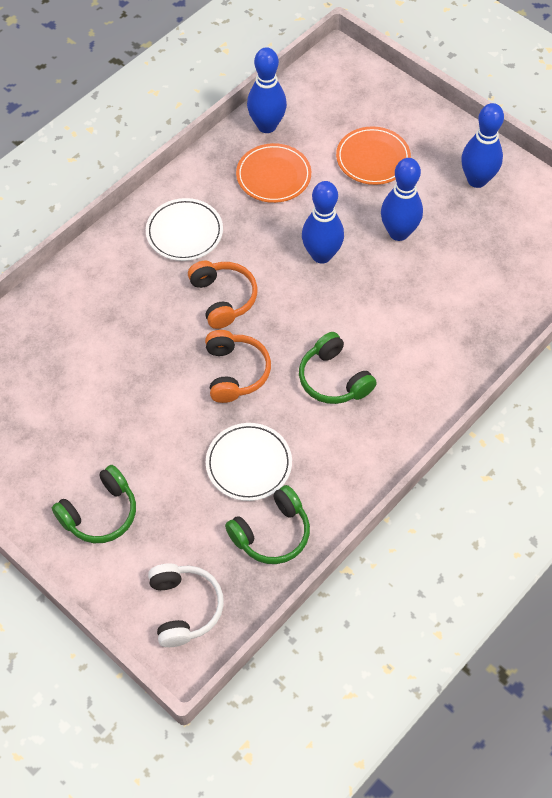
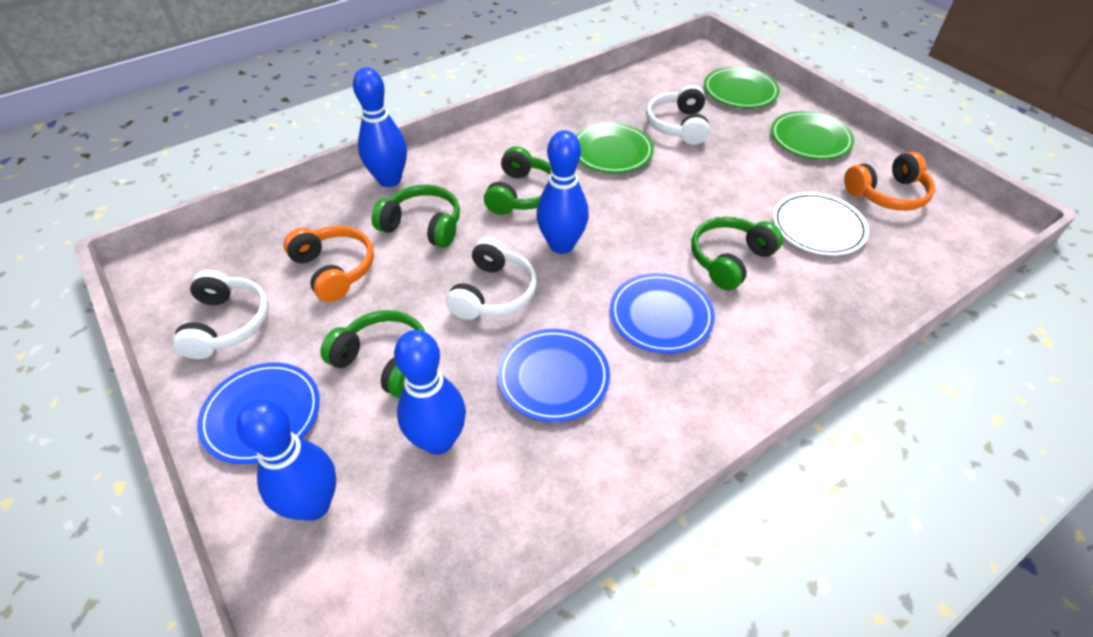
blue plate: none = 0 -> [197,363,320,464] [498,329,610,422] [610,273,715,353] = 3
green headphones: [52,465,136,543] [225,485,310,564] [299,332,377,404] = 3 -> [320,310,425,397] [372,185,460,248] [484,146,551,215] [691,216,783,290] = 4
green plate: none = 0 -> [575,123,654,173] [704,67,780,108] [771,111,854,160] = 3
orange plate: [236,143,311,203] [336,127,411,185] = 2 -> none = 0
white headphones: [148,563,224,647] = 1 -> [172,270,269,359] [446,237,537,320] [646,85,710,145] = 3
white plate: [146,198,223,261] [206,423,292,501] = 2 -> [773,192,869,256] = 1

